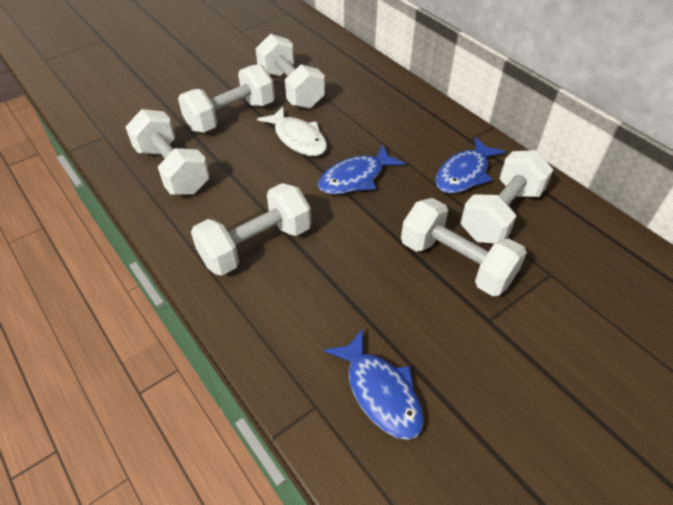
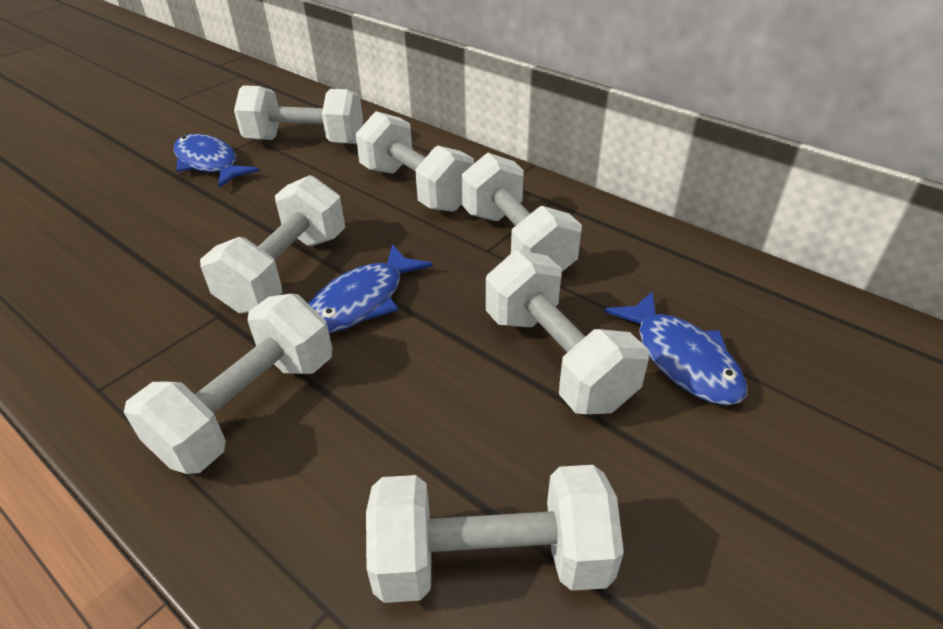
white dumbbell: [126,109,210,195] [178,64,275,132] [191,183,311,276] [255,34,325,108] [401,198,527,296] [461,150,553,244] = 6 -> [124,294,332,474] [200,175,345,313] [234,85,363,144] [355,111,474,212] [366,465,624,603] [461,153,582,272] [486,250,649,414] = 7
white fish: [257,106,327,156] = 1 -> none = 0

